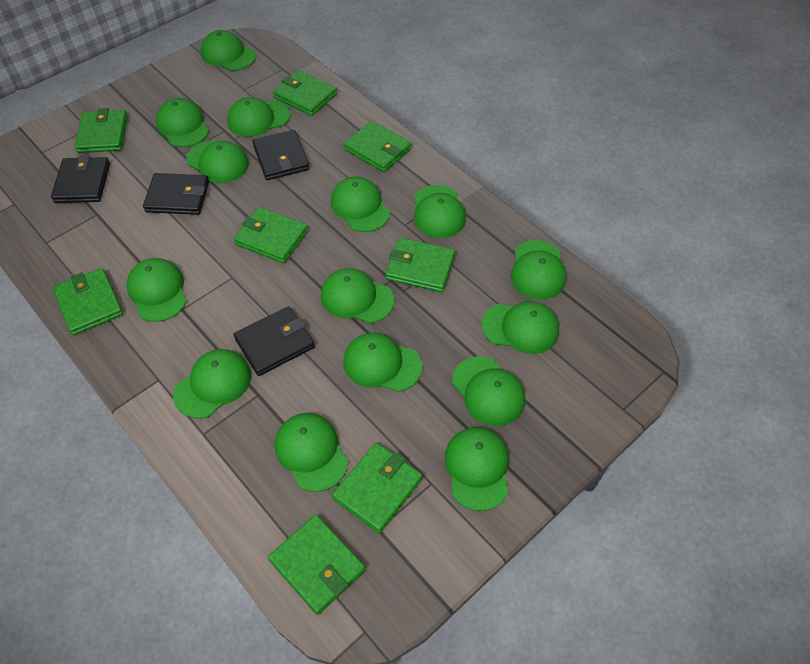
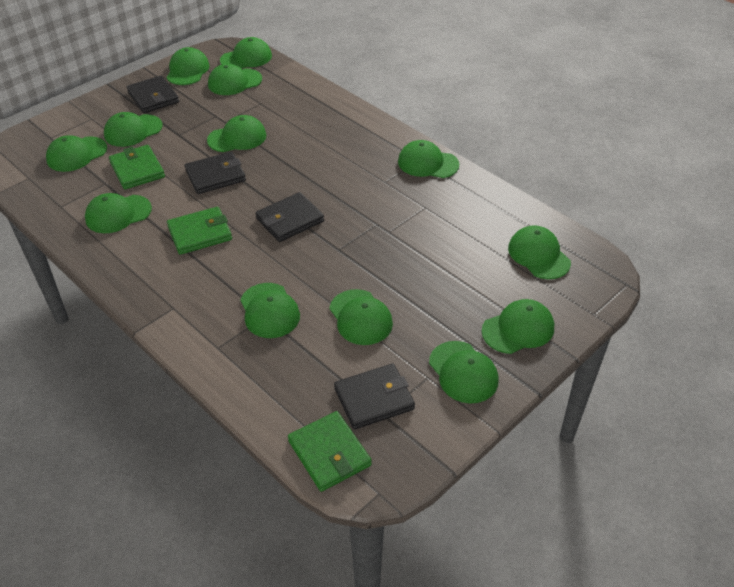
green cap: [127,258,186,322] [156,98,209,147] [173,349,251,419] [186,140,249,183] [201,30,256,71] [227,97,290,137] [275,413,348,492] [321,268,394,323] [331,177,390,232] [343,333,422,392] [414,185,466,238] [445,427,509,511] [452,356,525,426] [481,301,559,354] [511,240,566,300] = 15 -> [46,135,107,172] [85,193,152,233] [104,112,163,147] [166,47,210,85] [207,115,266,152] [208,64,262,95] [220,37,272,69] [240,283,300,338] [329,289,393,345] [398,140,459,178] [429,341,499,404] [481,299,554,354] [508,225,571,279] = 13
green wallet: [53,268,123,335] [74,108,128,153] [234,207,308,263] [268,515,366,615] [273,70,337,116] [332,443,423,533] [344,121,412,172] [385,238,455,292] = 8 -> [109,145,165,189] [167,207,232,255] [288,411,372,492] = 3

